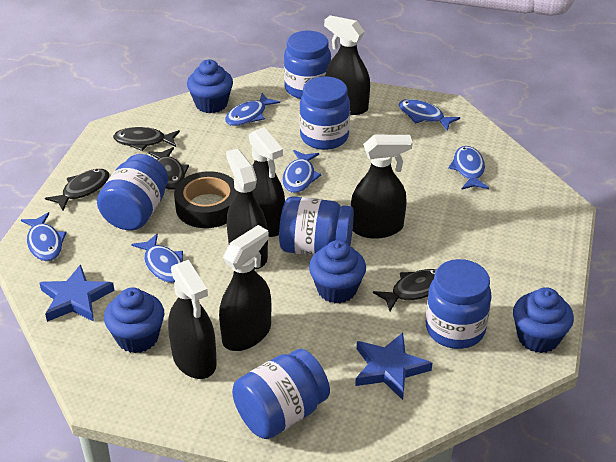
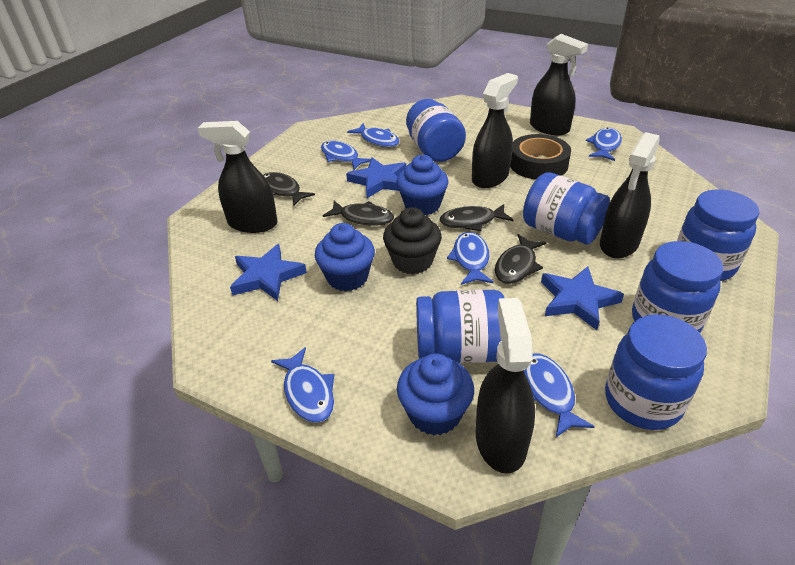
black cupcake: none = 0 -> [383,207,442,274] = 1
black spray bottle: [168,260,217,379] [219,225,271,351] [226,148,268,269] [249,127,285,237] [324,15,370,115] [351,135,413,239] = 6 -> [198,121,278,233] [472,73,518,188] [476,298,535,474] [530,34,588,135] [600,132,660,258] = 5
blue cupcake: [104,287,164,353] [187,60,233,113] [309,240,366,303] [513,287,574,353] = 4 -> [315,223,375,291] [397,155,449,215] [397,353,474,436] = 3
blue star: [40,264,115,322] [355,333,432,400] = 2 -> [230,244,307,301] [346,157,406,198] [541,266,624,330] = 3

